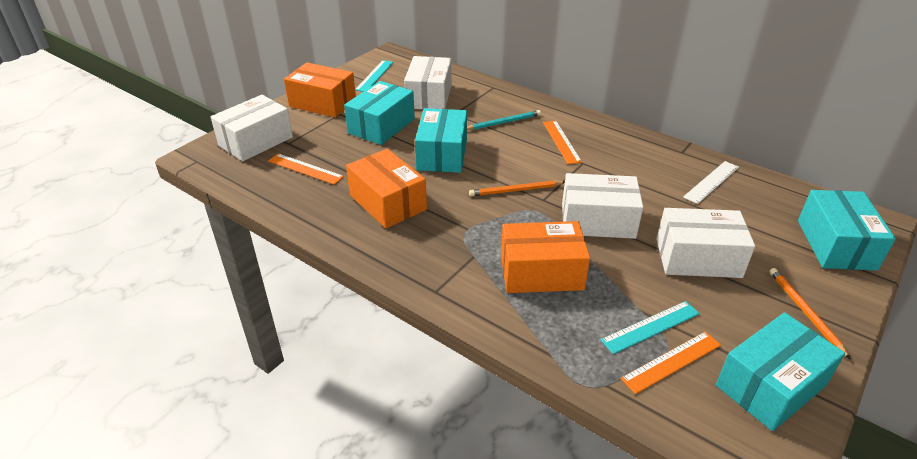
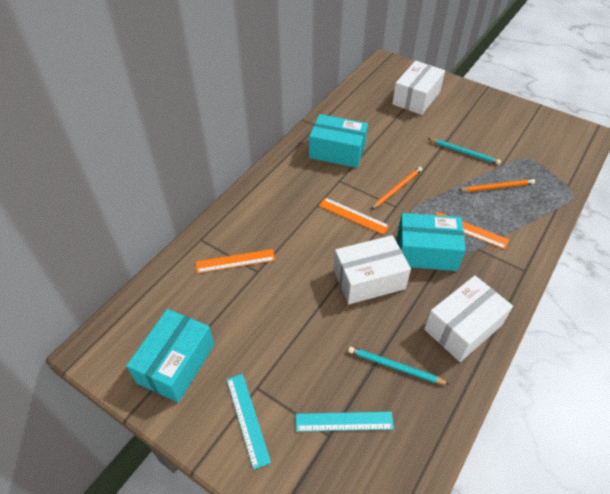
orange box: [284,62,356,118] [346,149,427,228] [501,221,590,293] = 3 -> none = 0
turquoise box: [344,81,415,145] [415,108,467,173] [716,312,845,431] [798,190,896,271] = 4 -> [126,309,214,403] [309,114,368,168] [397,213,466,271] = 3
turquoise pencil: [467,110,541,130] = 1 -> [348,346,449,384] [428,138,501,165] = 2
white box: [211,95,293,161] [404,56,452,109] [562,173,643,239] [656,208,755,278] = 4 -> [334,235,411,304] [392,61,445,115] [424,275,513,362] = 3
white ruler: [683,161,739,204] = 1 -> none = 0

